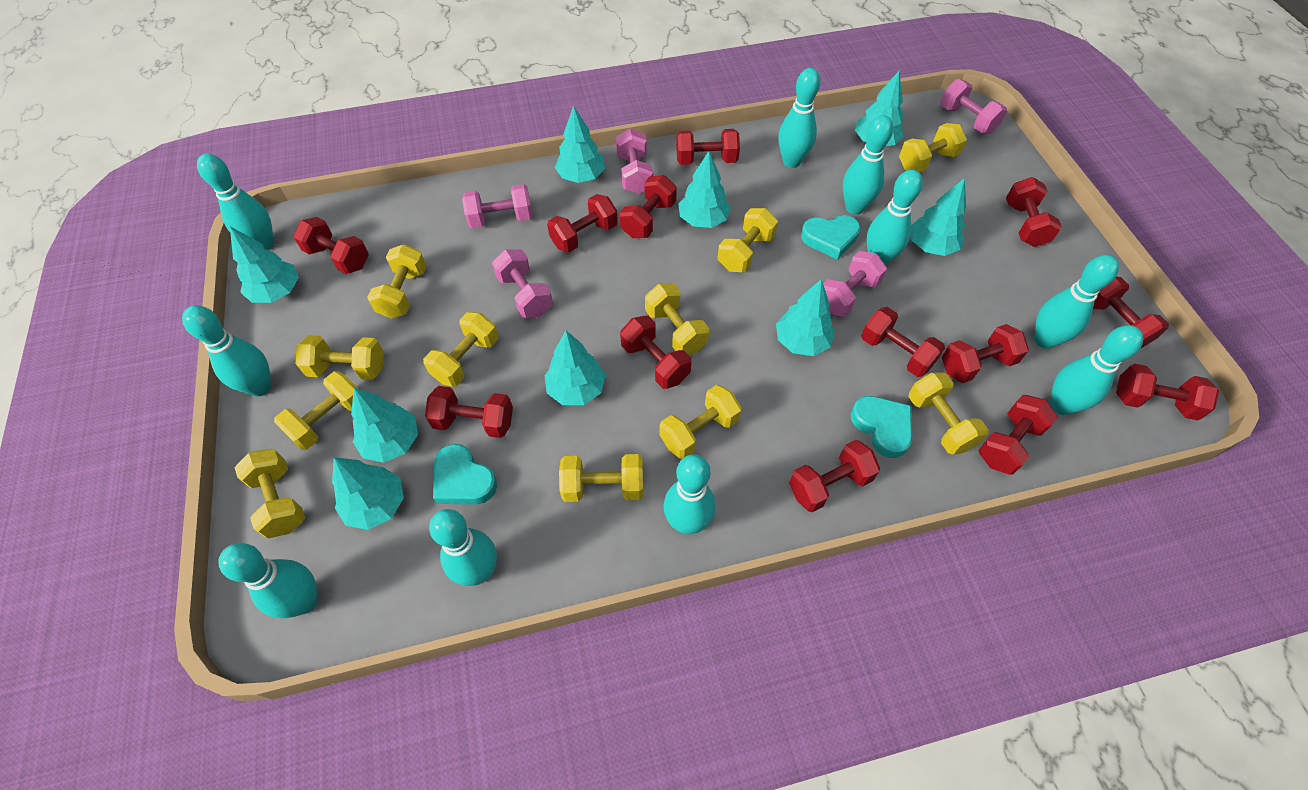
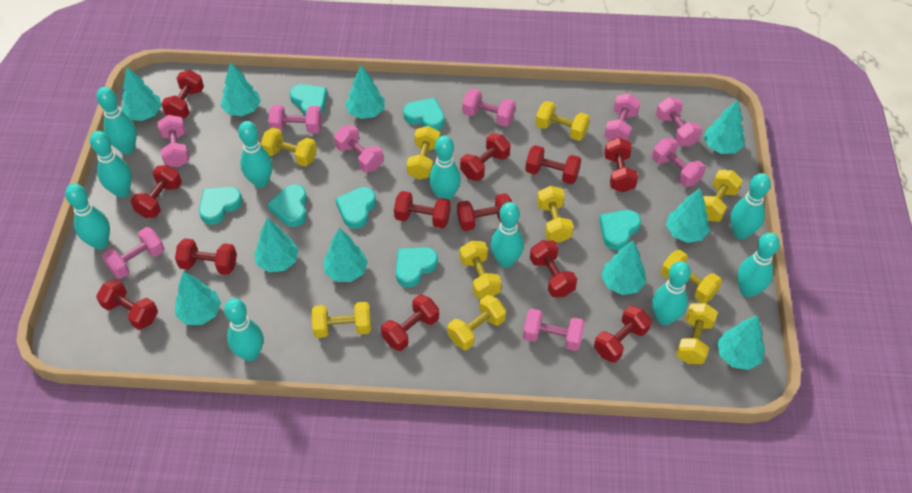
pink dumbbell: [462,184,533,228] [492,249,553,318] [616,128,653,194] [823,251,887,317] [940,79,1007,134] = 5 -> [102,227,165,279] [158,115,190,167] [269,105,322,134] [334,125,384,173] [462,88,516,127] [523,309,585,351] [604,94,641,141] [652,138,706,187] [656,97,702,147] = 9
red dumbbell: [293,217,369,274] [425,386,513,438] [547,194,618,253] [620,175,677,238] [620,316,691,389] [676,129,740,165] [789,440,880,512] [861,307,945,377] [942,324,1029,383] [978,395,1058,475] [1006,177,1062,247] [1093,277,1169,348] [1116,364,1219,420] = 13 -> [96,279,158,330] [131,165,182,218] [161,70,204,119] [175,238,237,275] [381,294,439,351] [394,191,451,228] [457,193,512,231] [460,133,511,181] [525,145,581,184] [530,240,577,297] [594,305,651,363] [604,137,638,192] = 12
turquoise heart: [433,444,497,504] [801,215,860,259] [851,396,912,458] = 3 -> [199,187,243,225] [268,184,307,227] [290,84,327,116] [335,187,376,229] [396,247,438,287] [403,98,445,131] [599,210,641,250] = 7
turquoise tree: [230,226,299,303] [332,457,404,530] [351,388,418,463] [545,331,606,405] [555,105,605,183] [678,151,731,228] [776,279,835,356] [855,71,904,146] [911,178,966,256] = 9 -> [122,67,162,121] [175,271,221,325] [221,62,261,116] [254,218,299,272] [323,228,368,282] [345,65,385,119] [601,241,646,295] [666,188,710,243] [704,100,745,154] [717,316,765,370] = 10
yellow dumbbell: [234,449,305,539] [274,371,358,450] [296,335,384,380] [367,244,427,319] [423,312,499,387] [559,454,643,502] [645,284,709,355] [660,385,741,459] [718,208,778,272] [899,123,967,173] [908,372,989,455] = 11 -> [260,128,317,167] [311,302,371,338] [407,126,440,180] [448,295,506,350] [460,241,502,298] [536,101,590,141] [537,186,574,243] [661,250,722,303] [676,303,718,364] [703,170,743,222] = 10

